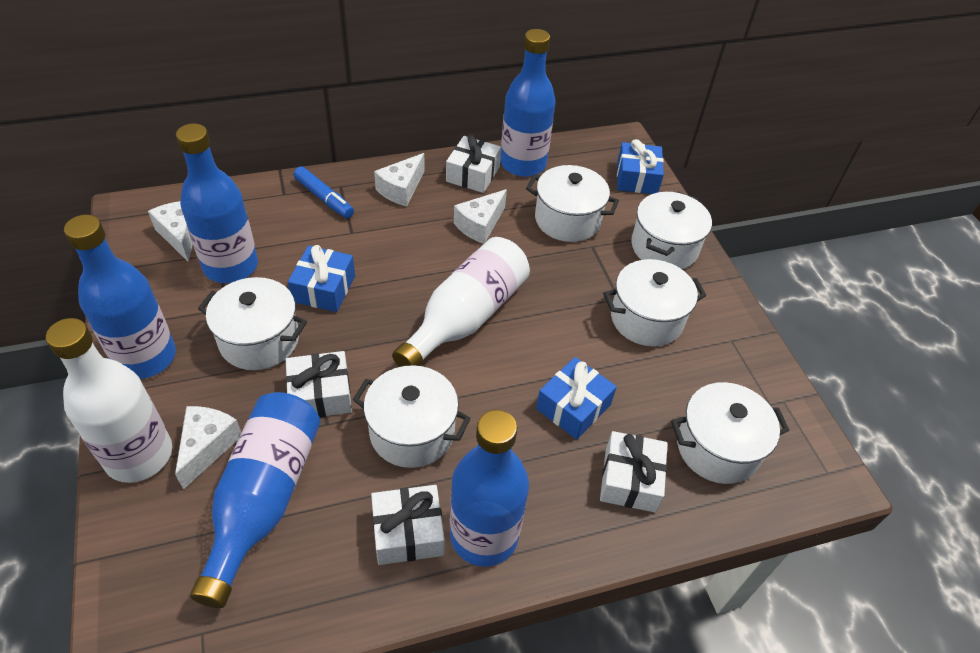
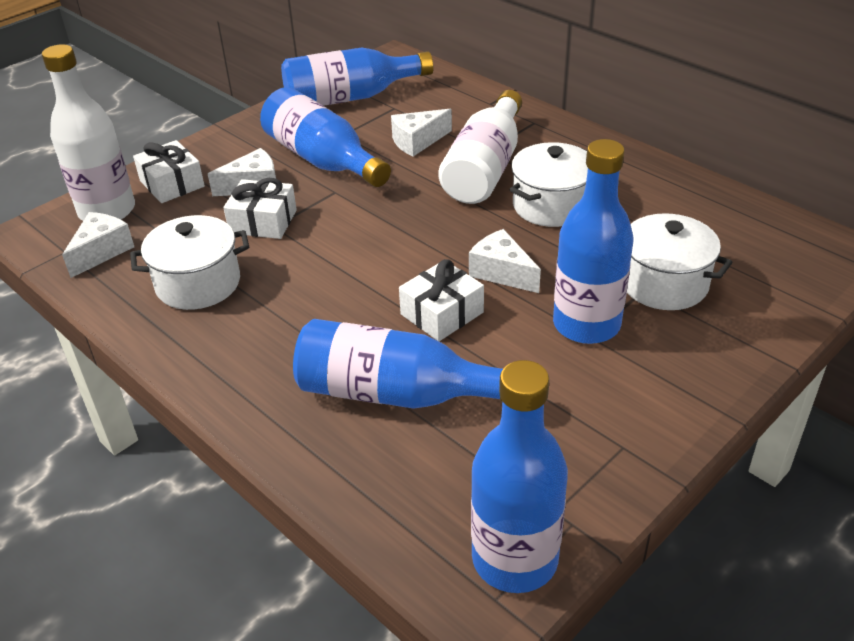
blue gift: [288,245,355,312] [536,357,617,440] [617,139,664,194] = 3 -> none = 0
blue marker: [294,166,354,218] = 1 -> none = 0
white gift: [286,351,352,417] [371,485,445,565] [446,134,501,193] [600,431,668,513] = 4 -> [133,140,205,203] [223,178,297,239] [399,259,484,341] = 3
white pot: [198,277,307,370] [353,365,471,468] [526,165,619,242] [603,259,706,347] [631,192,712,269] [671,382,789,484] = 6 -> [130,215,249,310] [510,142,588,227] [627,213,733,310] = 3

